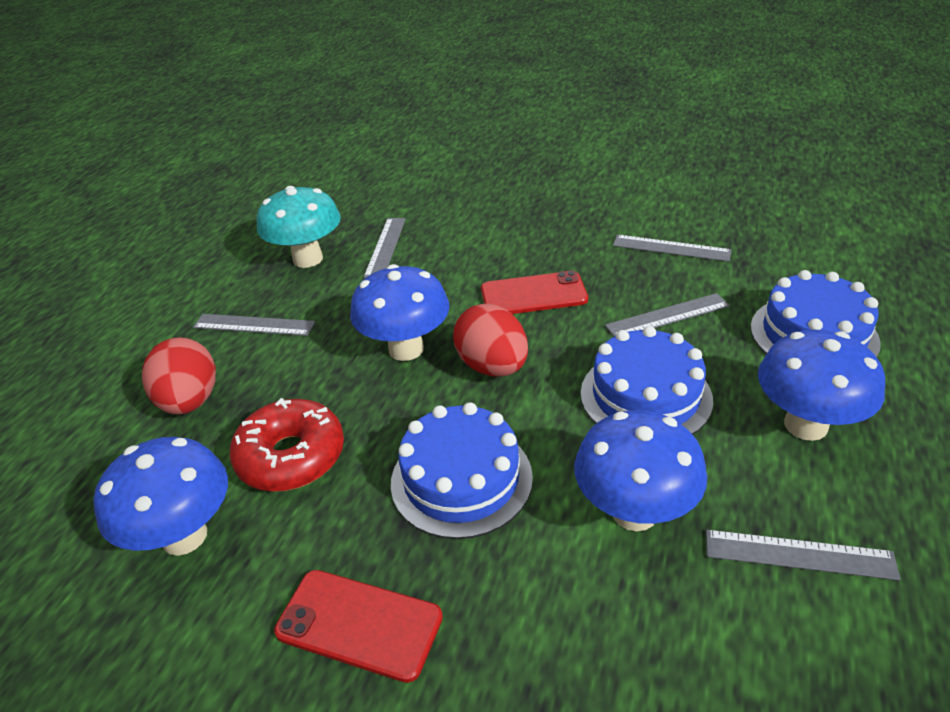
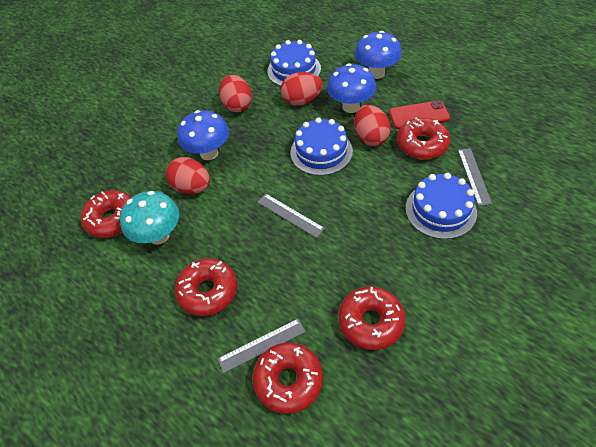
blue mushroom: [93,437,228,556] [350,264,449,361] [574,410,707,531] [758,330,885,441] = 4 -> [177,110,229,160] [327,63,377,113] [354,31,402,79] = 3
grey ruler: [193,314,315,336] [364,218,406,278] [605,293,730,337] [613,235,732,262] [706,530,901,581] = 5 -> [217,319,306,373] [257,194,325,238] [458,148,492,206] = 3
red donut: [230,398,344,492] = 1 -> [81,190,132,238] [175,258,237,316] [252,342,323,414] [338,286,406,350] [397,118,450,160] = 5
red egg: [142,337,216,415] [453,304,528,377] = 2 -> [166,157,210,194] [219,75,252,112] [281,72,323,106] [354,105,391,146] = 4
red phone: [274,570,443,683] [481,271,588,314] = 2 -> [389,100,450,129] = 1

